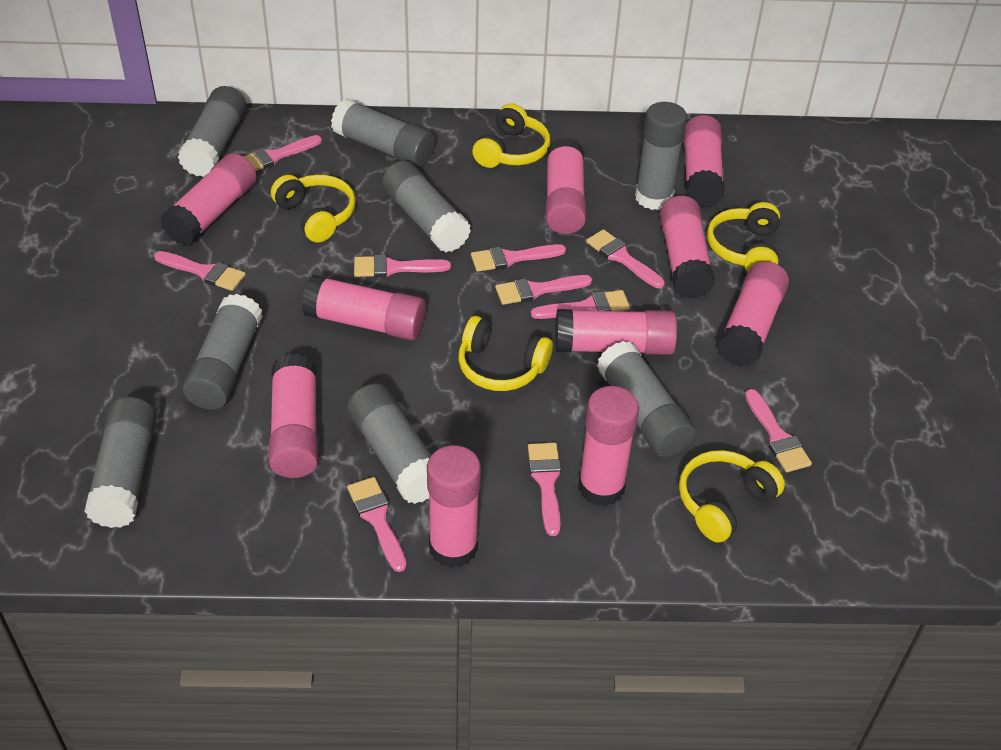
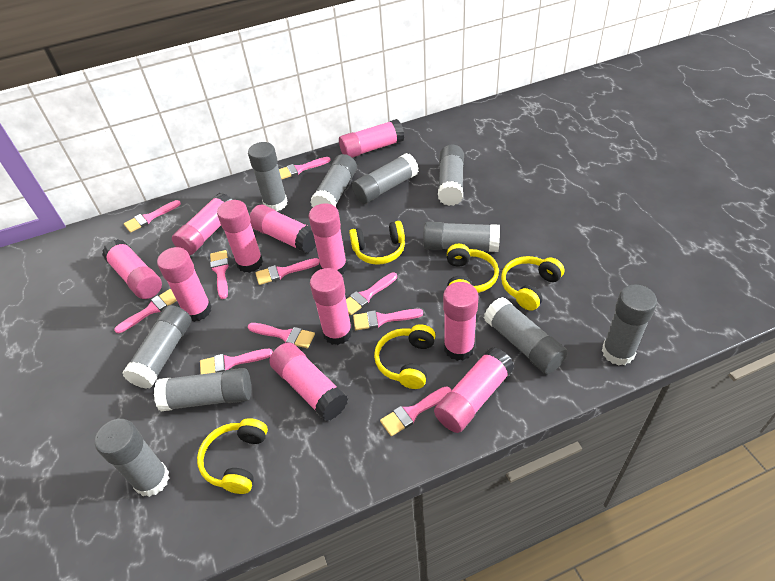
grey glue stick: [84,397,157,528] [178,86,247,177] [183,294,262,410] [331,98,435,168] [347,383,432,504] [382,161,471,253] [597,341,696,457] [635,102,687,210] = 8 -> [95,419,169,497] [122,305,191,389] [154,368,251,411] [248,142,288,211] [310,154,357,207] [352,153,419,204] [423,222,500,252] [438,145,464,206] [484,297,568,374] [602,285,657,365] = 10
pink glue stick: [160,153,257,246] [269,354,318,478] [302,274,426,340] [427,445,481,568] [546,138,586,234] [555,309,677,355] [578,386,639,506] [659,196,715,299] [684,115,725,208] [717,261,789,367] = 10 -> [102,239,162,299] [157,247,212,322] [172,193,232,255] [217,200,263,273] [250,205,316,253] [269,342,348,421] [309,203,348,275] [310,268,352,345] [339,119,404,158] [434,347,515,433] [443,282,478,361] = 11

